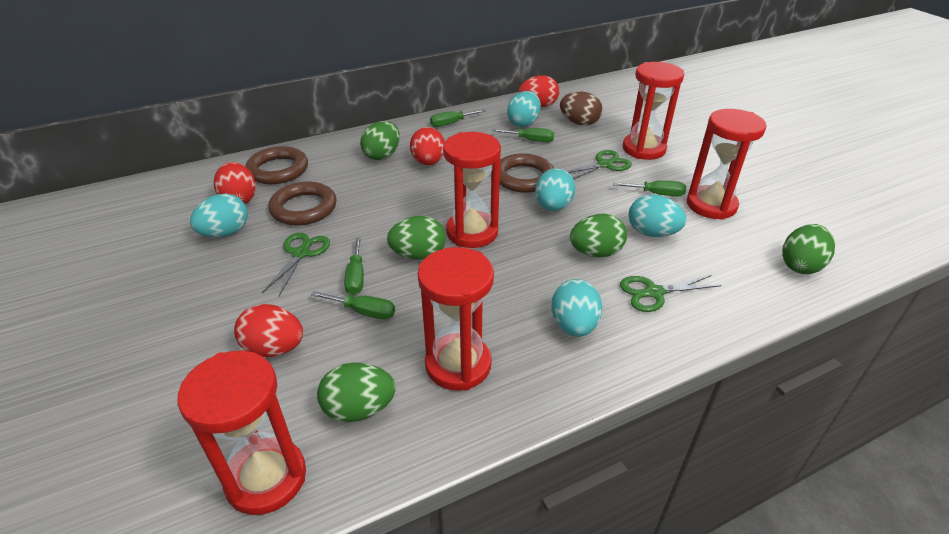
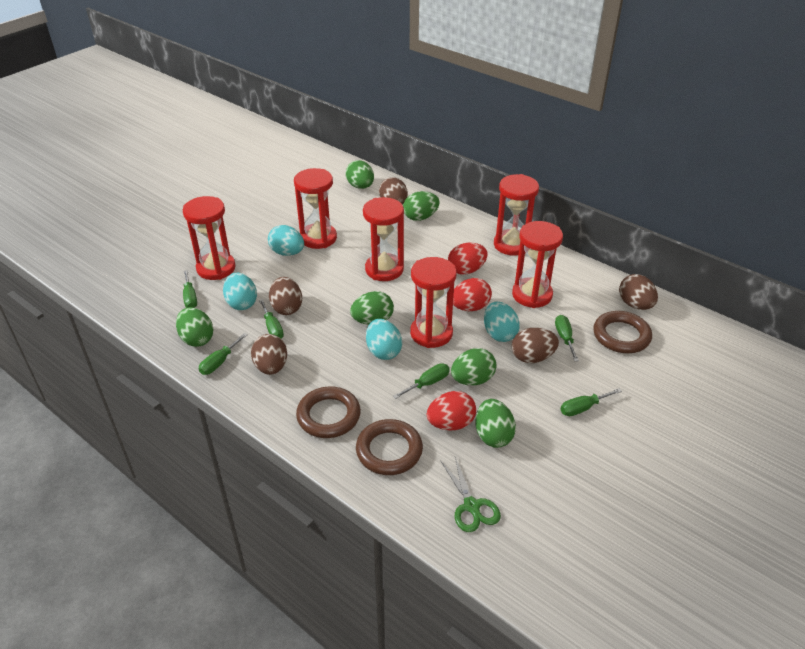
brown egg: [560,91,602,126] = 1 -> [251,334,287,375] [269,277,302,315] [379,177,408,205] [512,328,559,363] [619,274,658,310] = 5
green egg: [317,362,396,422] [360,121,400,160] [387,216,446,260] [570,213,627,257] [782,224,835,274] = 5 -> [176,307,214,347] [346,160,374,189] [350,291,394,325] [403,191,440,221] [451,348,496,385] [475,399,516,448] = 6
green scissors: [262,233,330,296] [567,150,632,179] [620,275,721,312] = 3 -> [441,457,501,532] = 1
green screwdriver: [311,291,395,319] [344,237,364,295] [430,109,485,127] [493,128,554,142] [614,181,686,196] = 5 -> [183,270,197,308] [199,333,248,375] [259,299,284,339] [393,363,450,399] [555,315,579,361] [560,388,622,416] = 6
red egg: [214,162,256,204] [234,304,303,357] [410,127,445,166] [519,75,559,107] = 4 -> [427,391,476,430] [448,243,488,275] [453,278,492,311] = 3
red hourglass: [177,351,306,515] [417,247,494,391] [443,132,501,248] [623,62,684,160] [686,109,766,220] = 5 -> [183,196,236,280] [294,168,337,249] [363,197,404,281] [410,257,457,348] [494,174,539,256] [512,221,563,308] = 6
turquoise egg: [190,194,248,237] [507,91,541,127] [535,168,575,211] [551,279,602,337] [628,194,687,237] = 5 -> [223,273,257,310] [268,225,304,256] [366,319,402,360] [484,302,520,342] = 4

